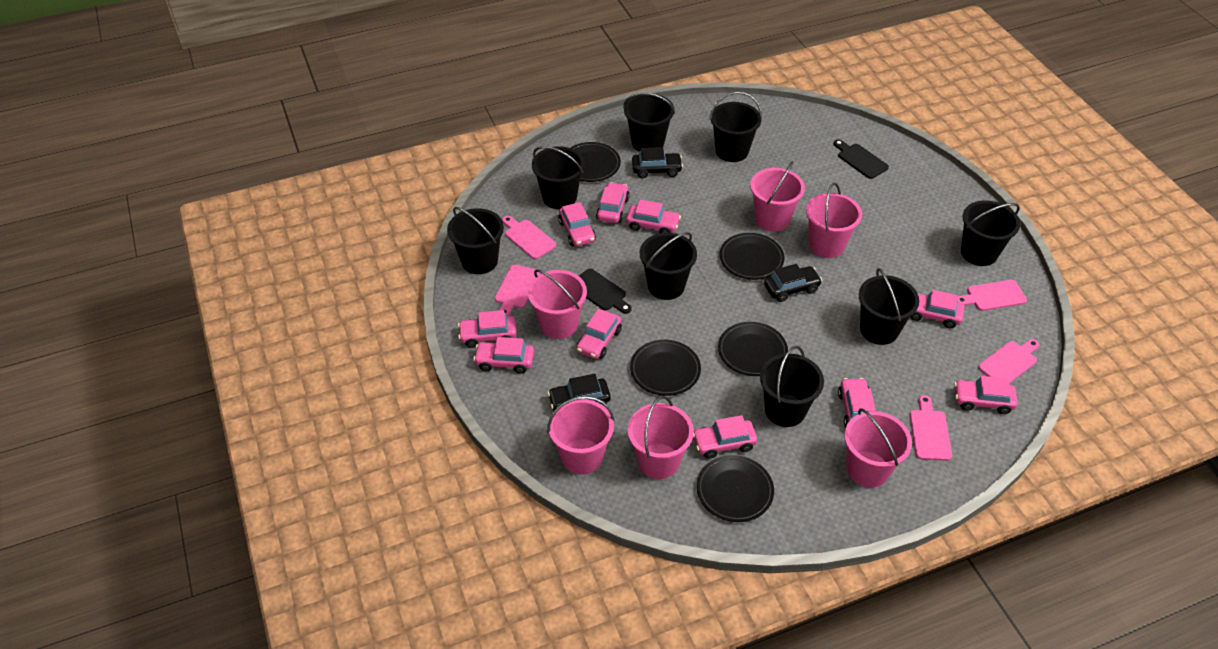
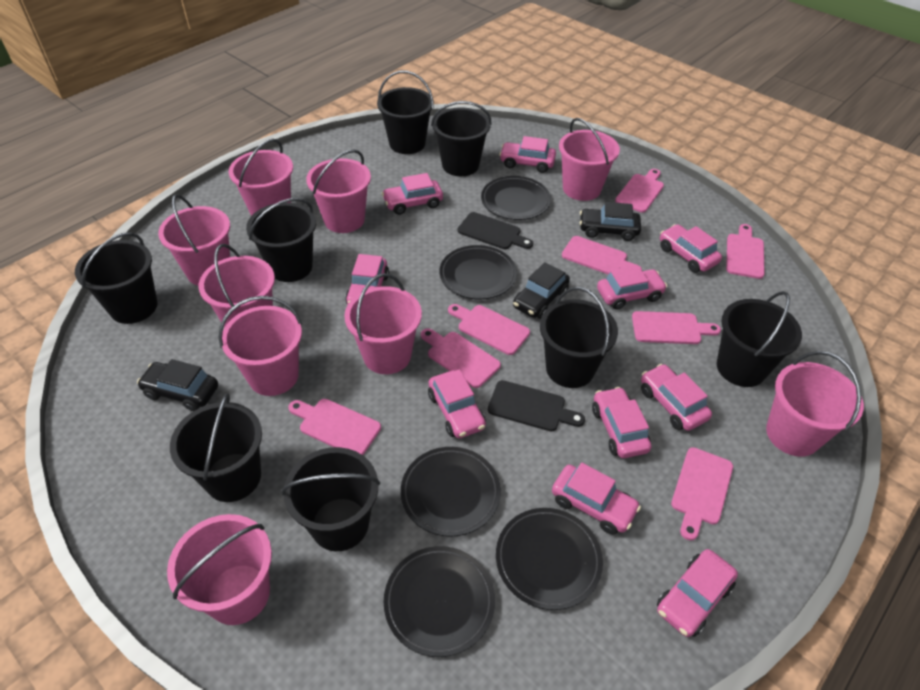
pink bucket: [528,269,587,339] [547,396,614,475] [628,396,694,479] [750,161,805,232] [806,183,862,258] [844,408,912,488] = 6 -> [158,194,230,286] [167,514,272,625] [199,244,275,327] [218,296,302,396] [229,139,293,216] [306,150,371,233] [344,273,422,374] [559,118,620,201] [766,351,864,457] = 9
pink cutting board: [495,265,540,316] [502,216,556,259] [910,395,952,461] [957,280,1027,311] [978,339,1039,384] = 5 -> [288,399,381,455] [421,328,501,388] [448,304,530,355] [562,236,642,275] [615,169,664,213] [632,311,721,344] [671,447,733,541] [726,224,765,279] = 8

